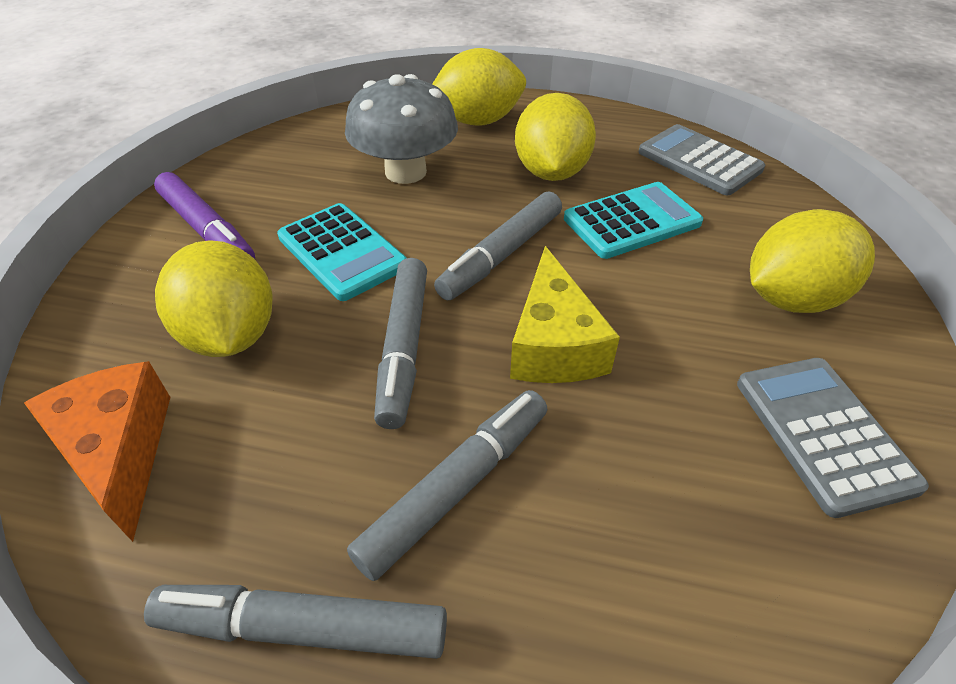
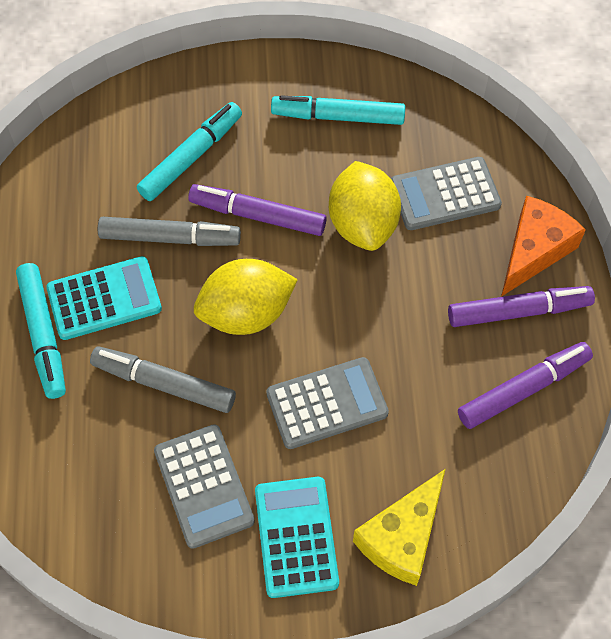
grey calculator: [638,124,765,195] [737,358,929,518] = 2 -> [154,424,255,549] [266,357,389,449] [391,157,502,230] = 3
grey marker: [144,585,447,659] [347,390,547,581] [374,258,427,429] [434,191,562,300] = 4 -> [90,346,236,413] [98,217,241,246] = 2
grey mushroom: [345,74,458,184] = 1 -> none = 0
purple marker: [154,172,255,259] = 1 -> [188,184,327,236] [448,286,595,327] [458,342,593,429] = 3
turquoise marker: none = 0 -> [16,263,66,399] [137,102,242,201] [271,95,405,125] = 3
yellow lemon: [155,240,273,357] [432,48,526,126] [515,93,596,181] [750,209,875,313] = 4 -> [194,259,298,335] [329,161,401,251] = 2

